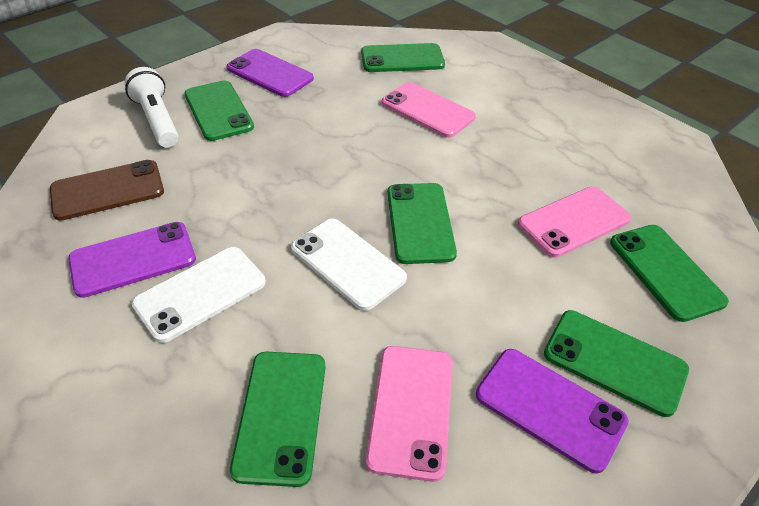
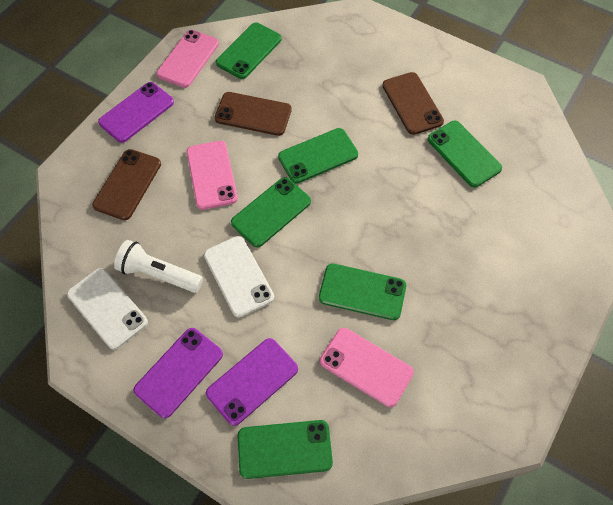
brown phone: [50,160,164,221] = 1 -> [92,149,161,220] [215,92,292,136] [382,72,444,135] = 3

